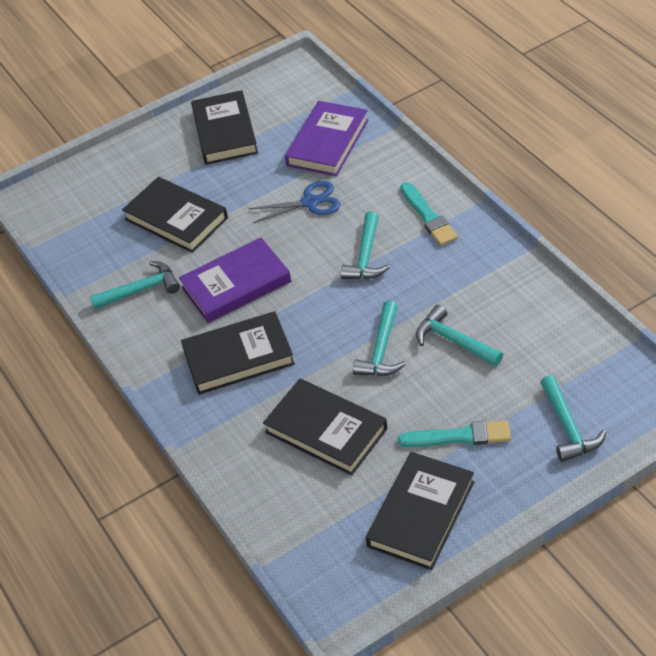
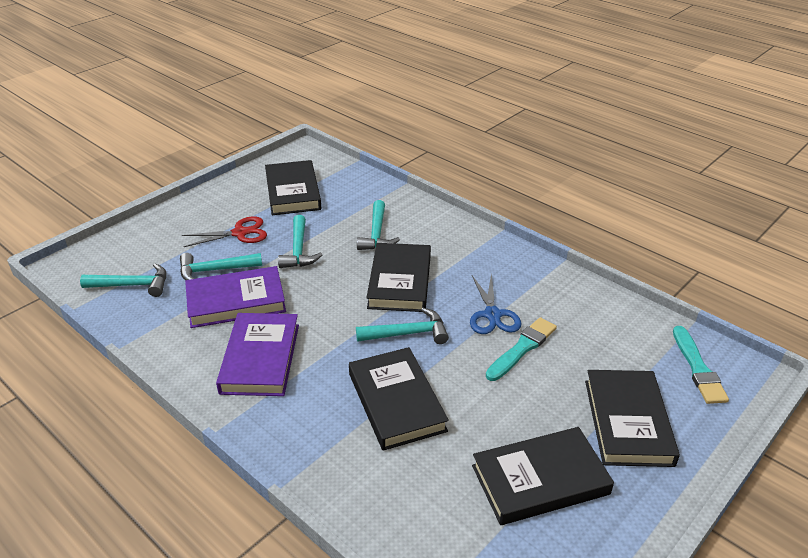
red scissors: none = 0 -> [182,216,267,247] = 1

